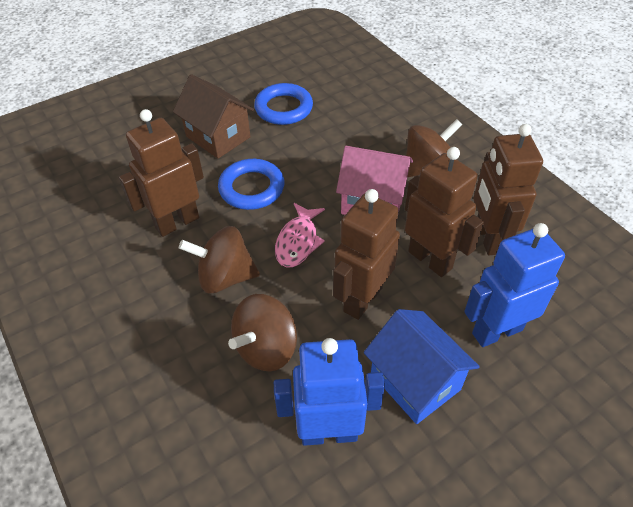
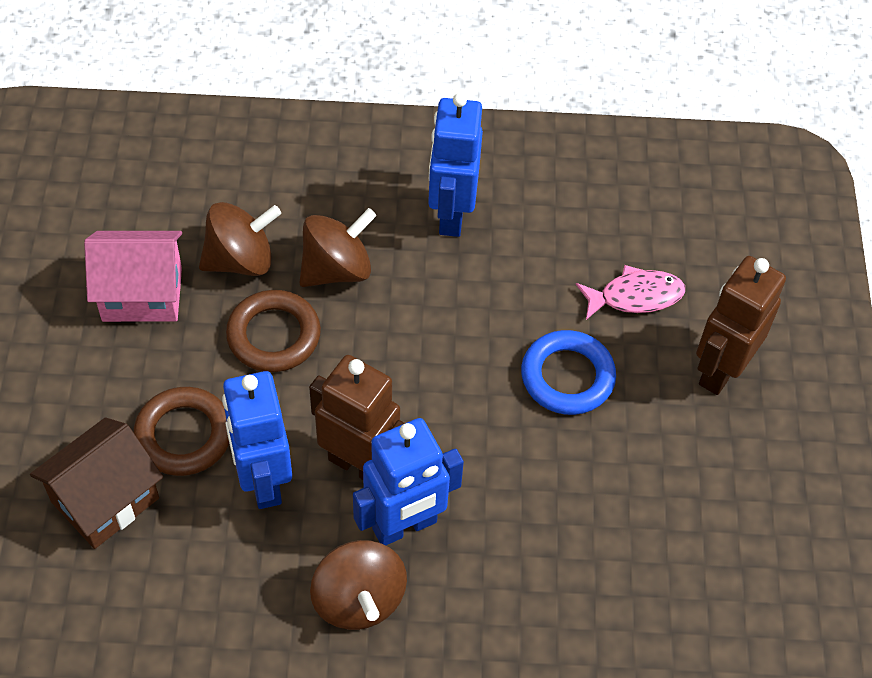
blue house: [364,309,480,424] = 1 -> none = 0
blue ring: [218,159,284,210] [254,83,313,125] = 2 -> [521,330,616,415] = 1
blue robot: [274,338,385,446] [464,223,565,347] = 2 -> [222,371,292,509] [353,418,464,546] [428,93,483,237] = 3
brown ring: none = 0 -> [133,387,229,476] [226,290,321,372] = 2
brown robot: [119,109,204,237] [333,189,400,320] [405,147,484,277] [474,124,543,255] = 4 -> [309,355,405,480] [696,256,786,395] = 2

